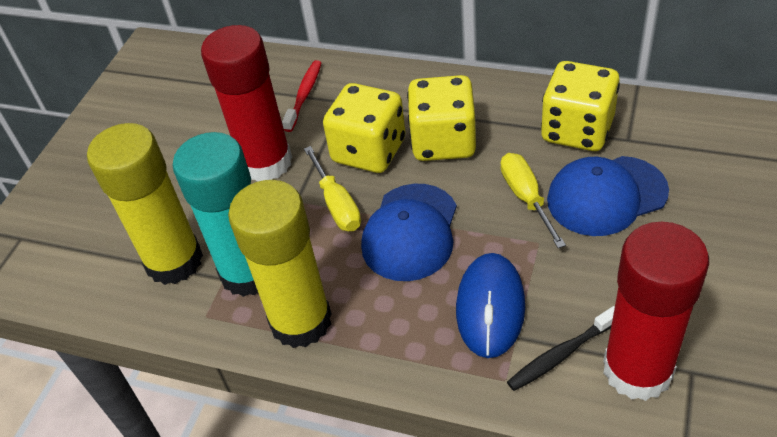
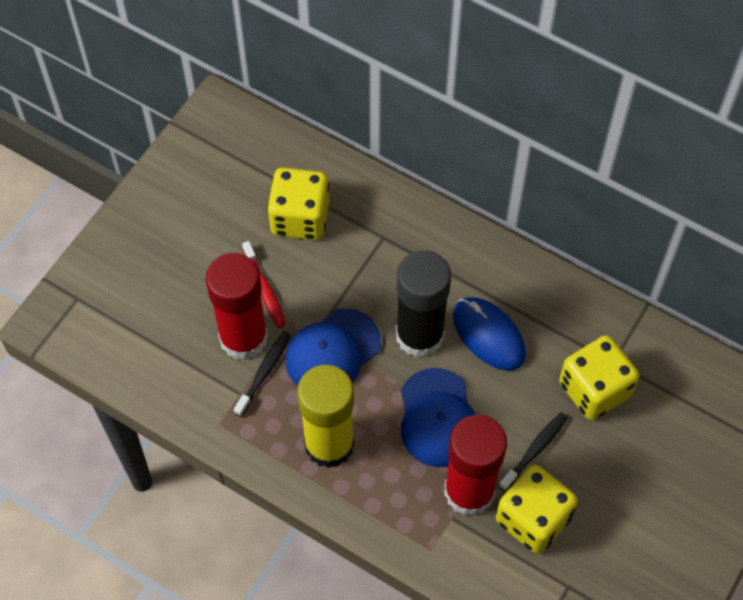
black glue stick: none = 0 -> [396,250,451,358] = 1
black toothbrush: [507,306,615,391] = 1 -> [234,331,291,417] [499,412,568,492] = 2
turquoise glue stick: [172,132,258,297] = 1 -> none = 0
yellow glue stick: [87,123,203,285] [228,180,332,348] = 2 -> [297,365,355,468] = 1
yellow screwdriver: [304,146,361,231] [501,153,566,248] = 2 -> none = 0

